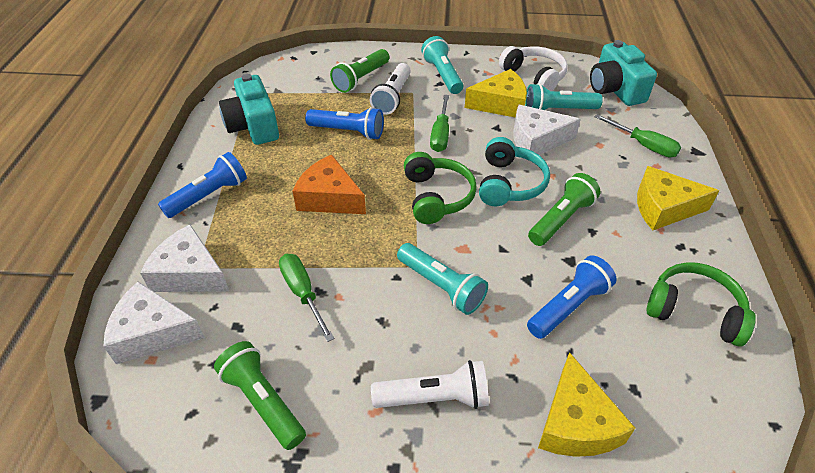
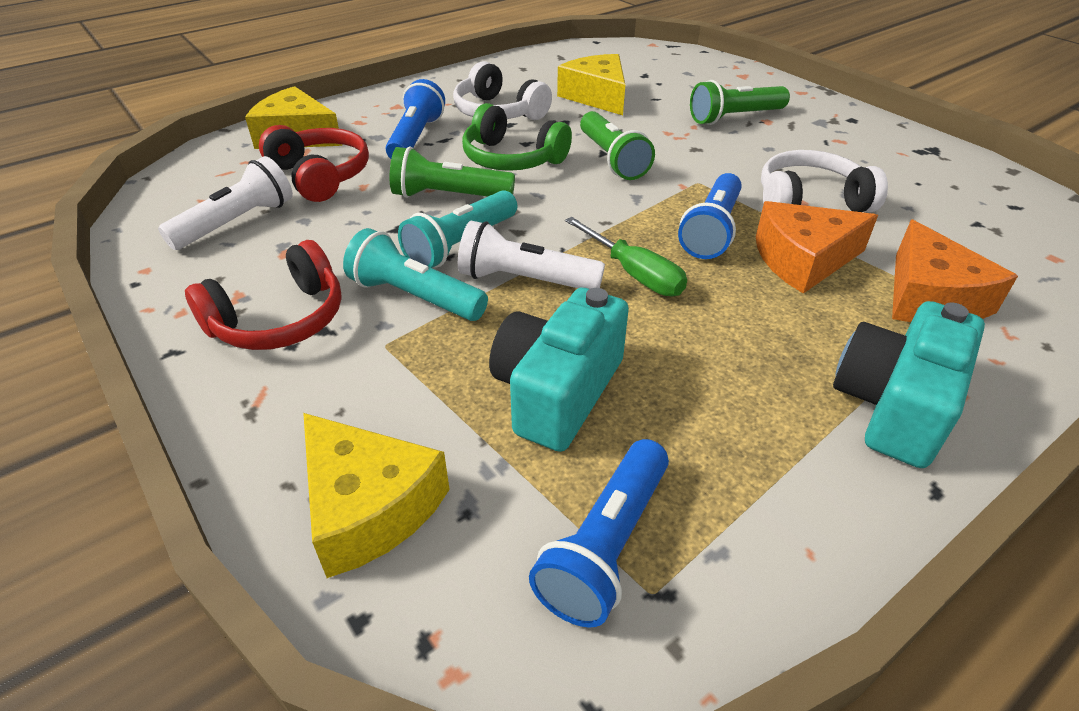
green headphones: [404,152,477,224] [647,262,756,346] = 2 -> [462,103,572,171] = 1
green screwdriver: [279,254,334,342] [430,95,449,152] [595,114,681,157] = 3 -> [565,217,687,296] = 1
orange cheese: [293,155,366,214] = 1 -> [756,201,878,294] [892,219,1018,322] = 2
red headphones: none = 0 -> [185,240,342,350] [259,125,369,202] = 2
turquoise flashlight: [397,243,488,315] [421,36,463,94] [525,83,603,110] = 3 -> [343,228,488,321] [398,190,517,268] = 2
turquoise headphones: [479,137,550,206] = 1 -> none = 0
white cheese: [103,281,205,364] [140,224,229,292] [513,105,581,155] = 3 -> none = 0
white headphones: [499,46,568,91] = 1 -> [453,61,552,120] [761,150,888,213] = 2

